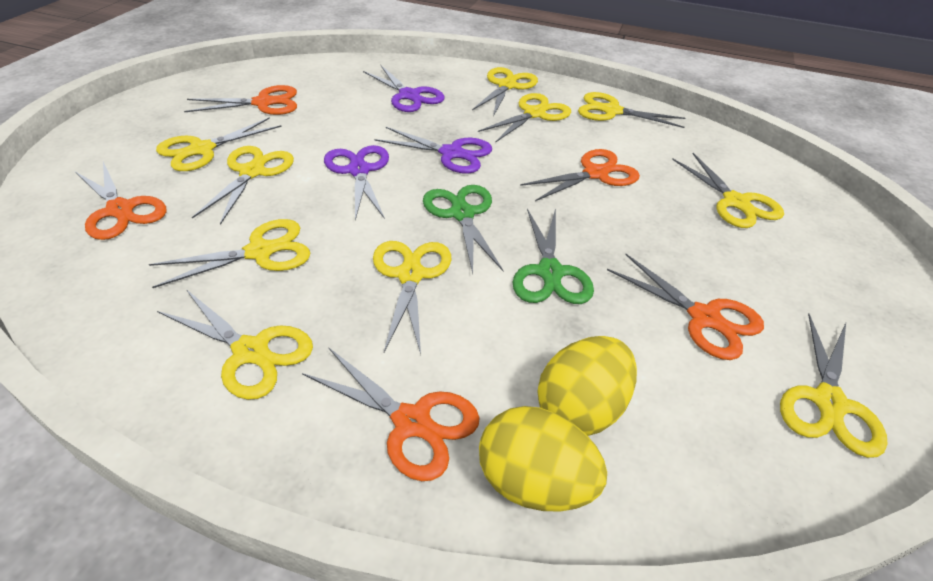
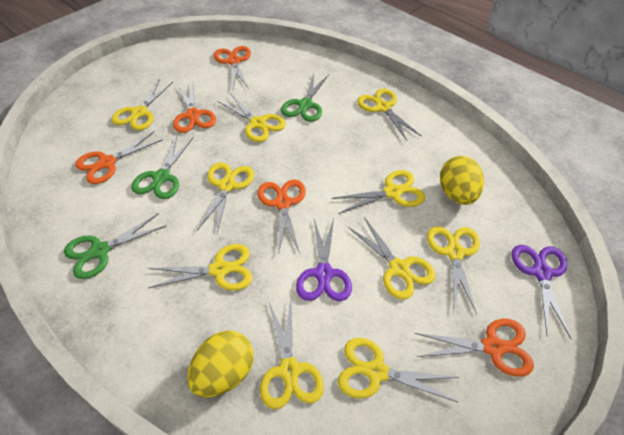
green scissors: [423,185,504,273] [513,208,594,304] = 2 -> [64,213,167,279] [131,136,193,199] [281,74,329,122] = 3
purple scissors: [324,145,389,221] [363,65,445,112] [374,127,492,174] = 3 -> [296,218,352,301] [511,245,571,339] = 2

